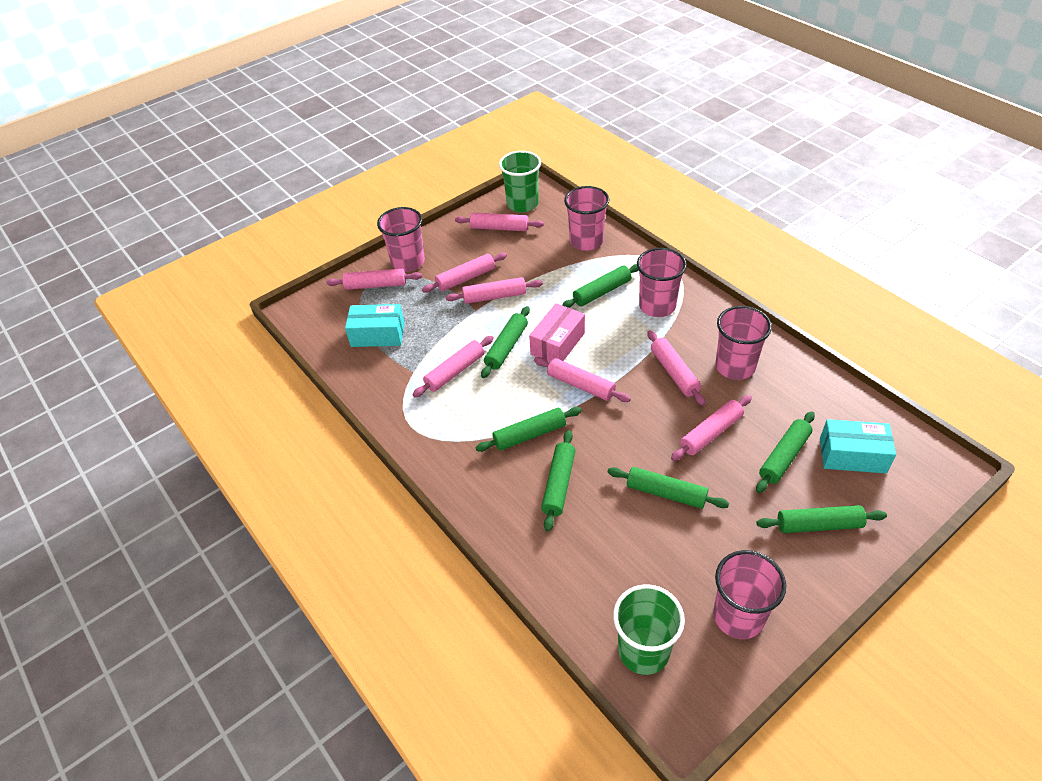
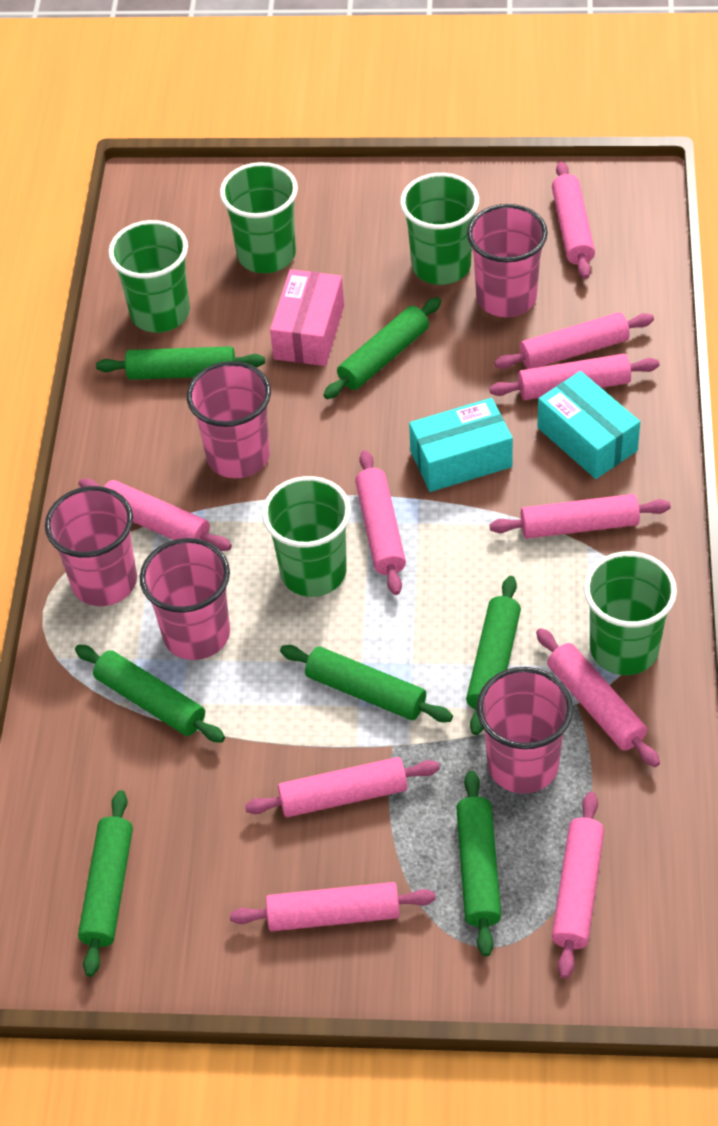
green cup: [499,151,541,212] [613,584,685,675] = 2 -> [109,220,190,333] [220,162,298,273] [262,476,351,597] [400,173,479,285] [584,551,677,675] = 5
pink rolling pin: [326,269,422,290] [413,336,494,397] [422,253,507,293] [446,277,543,304] [455,213,544,231] [534,357,631,402] [647,330,706,406] [671,395,752,461] = 8 -> [79,478,232,551] [230,882,436,931] [245,757,440,817] [355,450,406,595] [489,354,660,400] [490,494,671,539] [494,312,654,369] [536,628,660,767] [552,161,595,279] [552,792,604,979] = 10

